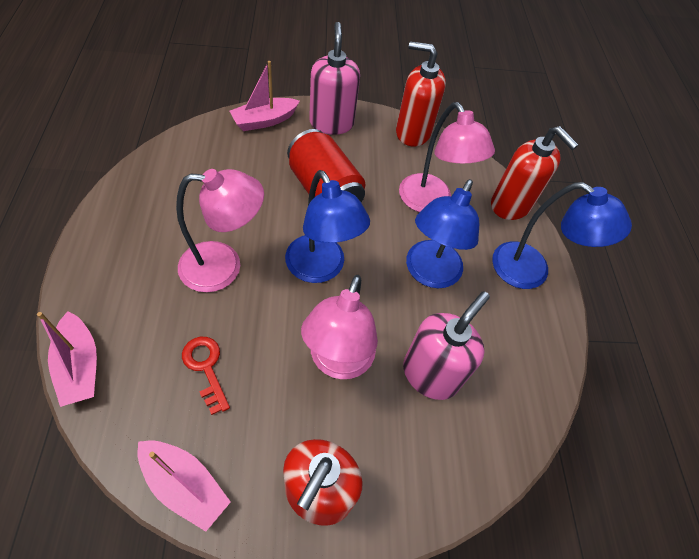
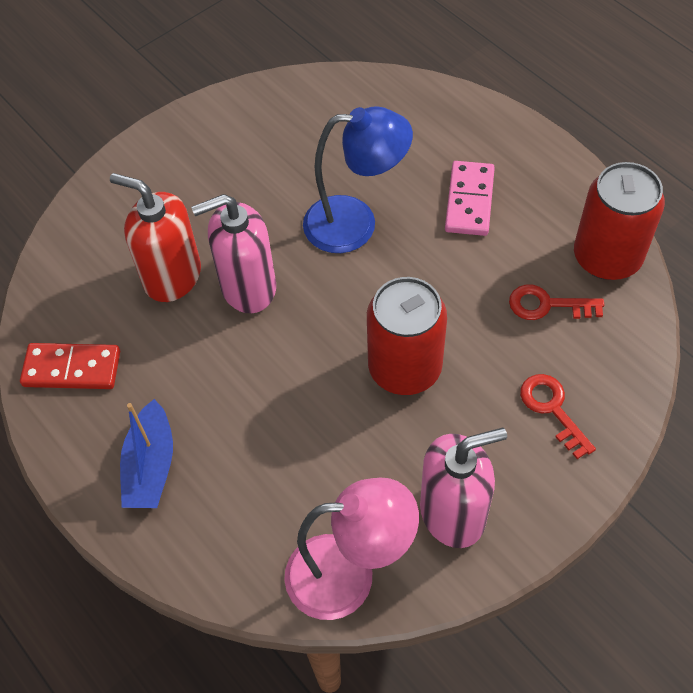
blue boat: none = 0 -> [120,399,173,508] = 1
blue lamp: [285,170,370,283] [406,179,479,288] [492,182,632,289] = 3 -> [303,106,413,253] = 1
pink boat: [37,311,97,407] [137,440,231,532] [230,61,300,131] = 3 -> none = 0
pink domino: none = 0 -> [445,161,495,236] = 1
pink lamp: [176,169,264,292] [301,275,378,379] [399,102,495,212] = 3 -> [284,478,419,620] = 1
red can: [287,129,365,202] = 1 -> [367,277,447,395] [574,162,665,280] = 2
red domino: none = 0 -> [20,343,120,389] = 1
red key: [182,337,230,415] = 1 -> [509,285,604,320] [520,374,596,459] = 2
red soap dispenser: [283,439,363,526] [396,41,446,147] [491,126,579,220] = 3 -> [110,173,201,302] = 1

